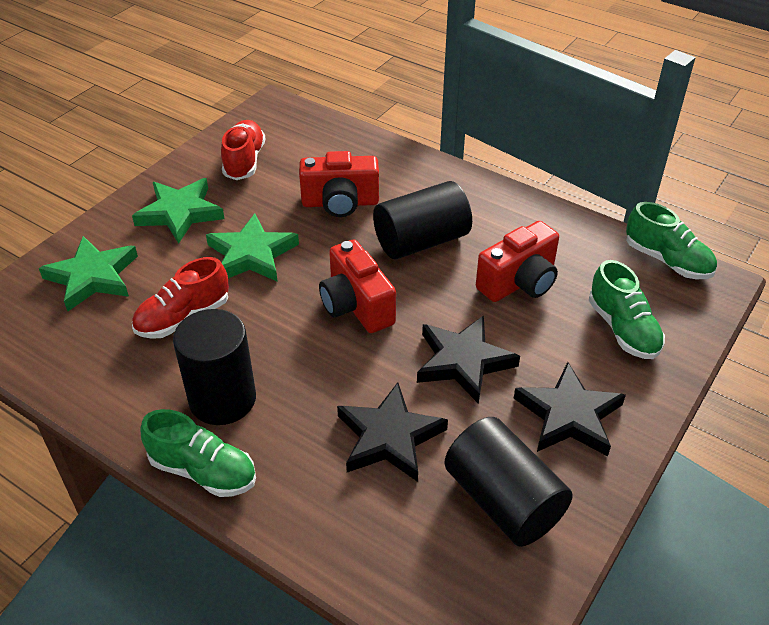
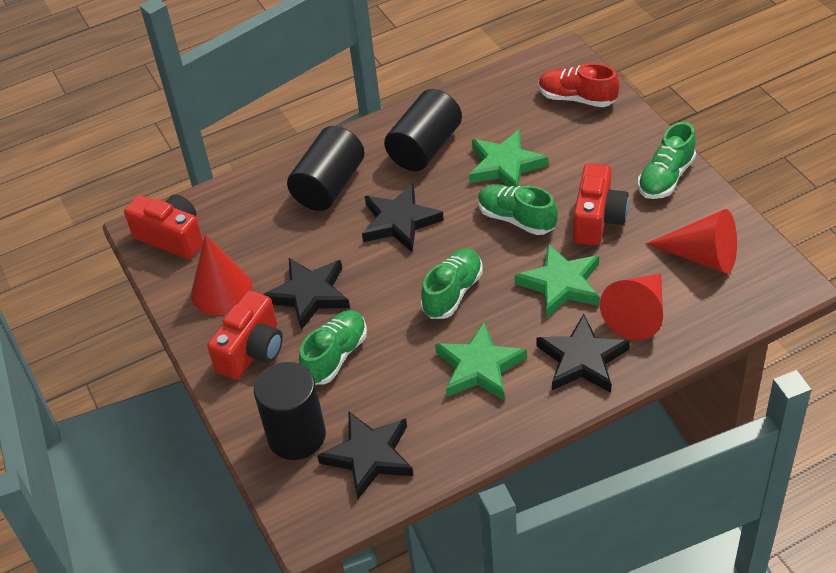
black star: [337,382,448,482] [417,315,520,404] [514,362,626,456] = 3 -> [263,258,350,330] [317,412,414,499] [362,183,444,252] [537,314,630,393] = 4
green shoe: [140,409,256,497] [589,260,665,359] [626,202,717,279] = 3 -> [299,310,367,385] [421,248,483,319] [478,184,558,235] [638,122,696,199] = 4
red cone: none = 0 -> [191,234,253,315] [600,274,663,340] [646,209,737,273] = 3
red shoe: [132,257,229,339] [221,120,266,180] = 2 -> [539,63,619,107] = 1

